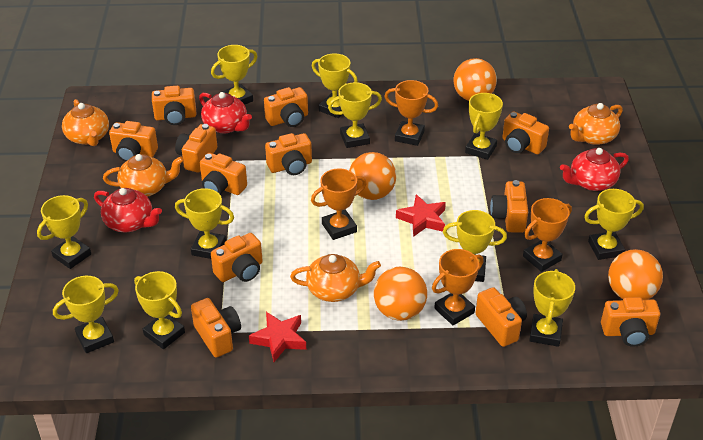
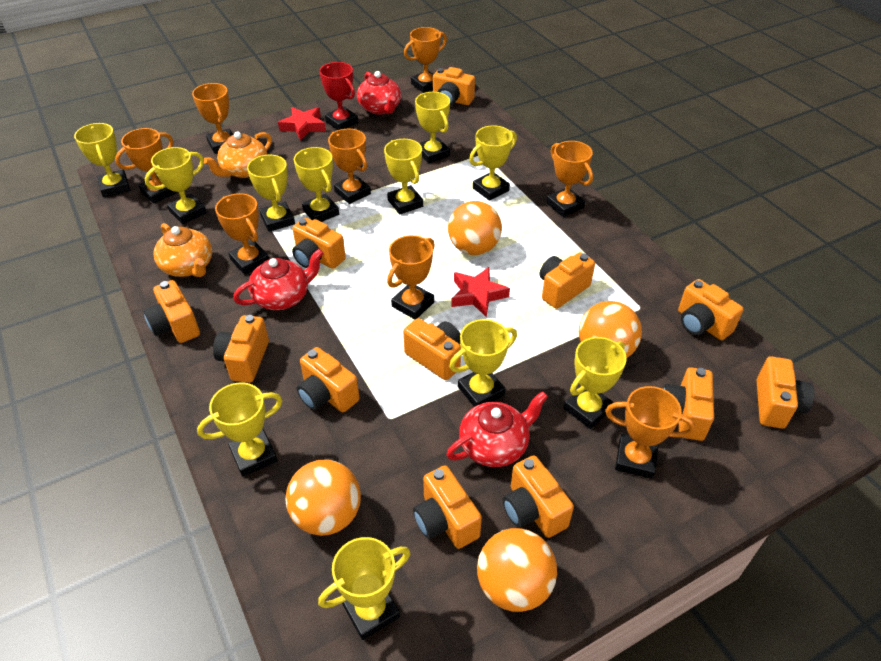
orange teapot: [62,99,109,146] [103,154,184,197] [290,254,381,302] [569,103,623,145] = 4 -> [153,223,212,277] [204,132,272,178] = 2
orange trophy: [311,168,367,240] [384,80,438,146] [432,249,484,325] [523,198,572,272] = 4 -> [115,128,177,204] [192,83,233,154] [215,193,269,275] [328,129,371,204] [387,235,435,319] [404,27,447,93] [546,141,593,217] [605,386,695,479] = 8
red trophy: none = 0 -> [319,62,358,130] = 1

